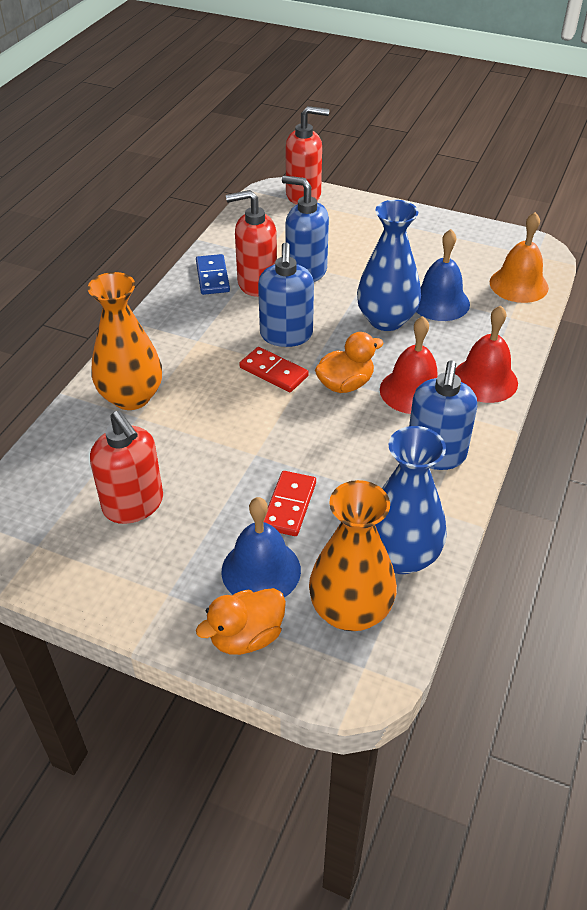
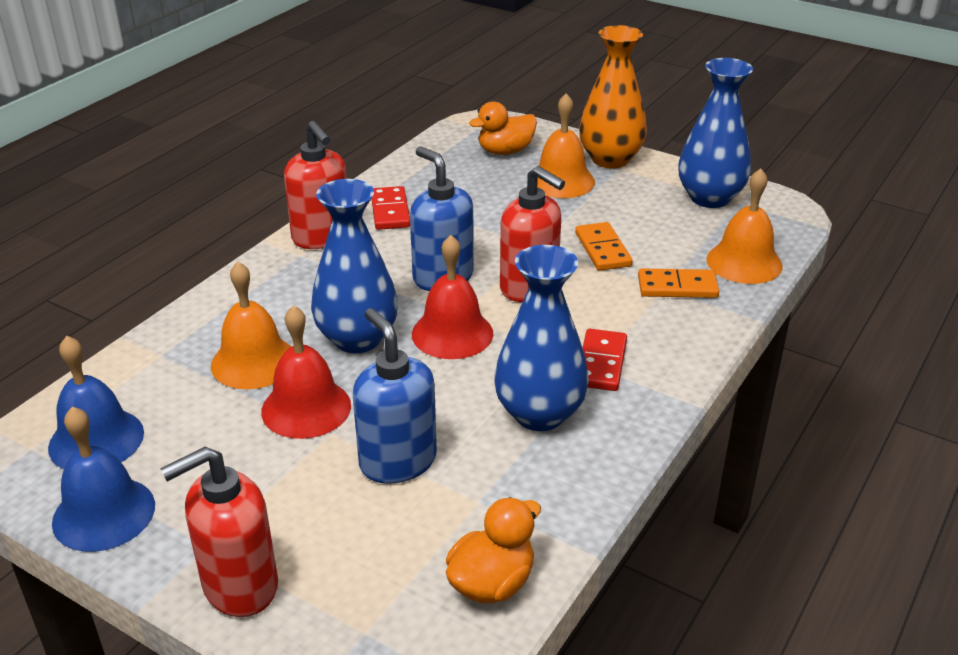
blue domino: [196,254,230,295] = 1 -> none = 0
blue soap dispenser: [258,242,314,347] [282,176,329,282] [409,360,477,470] = 3 -> [353,308,437,484] [410,147,474,291] = 2
blue vase: [357,200,421,331] [375,426,447,574] = 2 -> [311,179,398,353] [494,245,589,431] [678,58,753,208] = 3
orange bell: [490,212,549,303] = 1 -> [211,262,291,389] [537,93,595,198] [707,168,783,284] = 3
orange domino: none = 0 -> [575,222,633,271] [638,268,719,298] = 2
orange vase: [87,272,162,410] [309,480,397,631] = 2 -> [579,25,647,168] = 1

